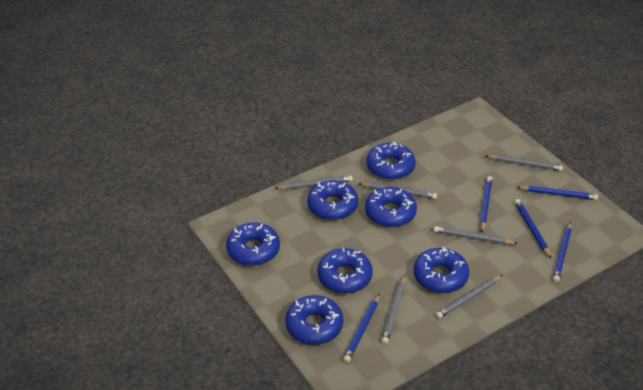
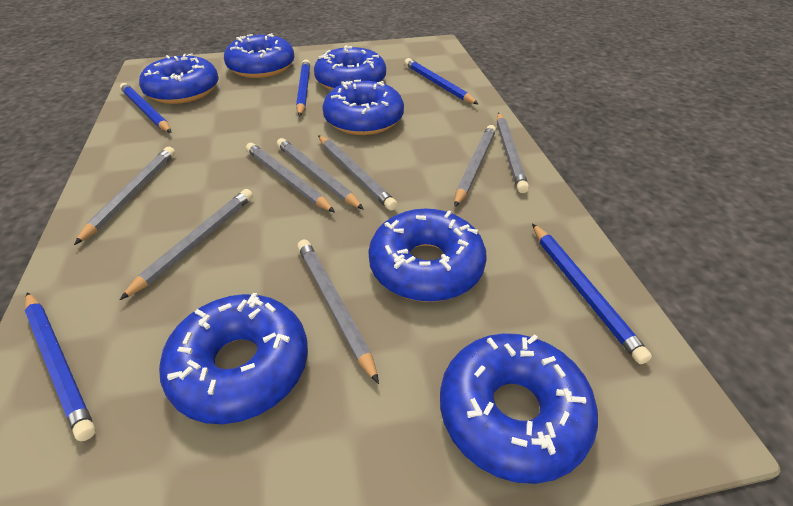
grey pencil: [275,176,353,190] [358,183,437,199] [381,275,405,344] [434,226,518,244] [435,275,503,319] [486,155,563,171] = 6 -> [74,147,175,245] [120,189,253,300] [246,143,335,213] [277,138,364,210] [297,239,379,384] [318,135,397,211] [454,125,496,207] [497,112,529,193] = 8

